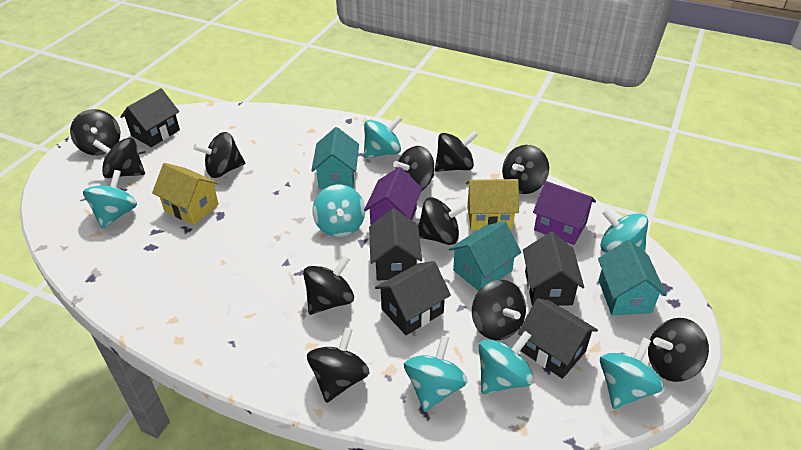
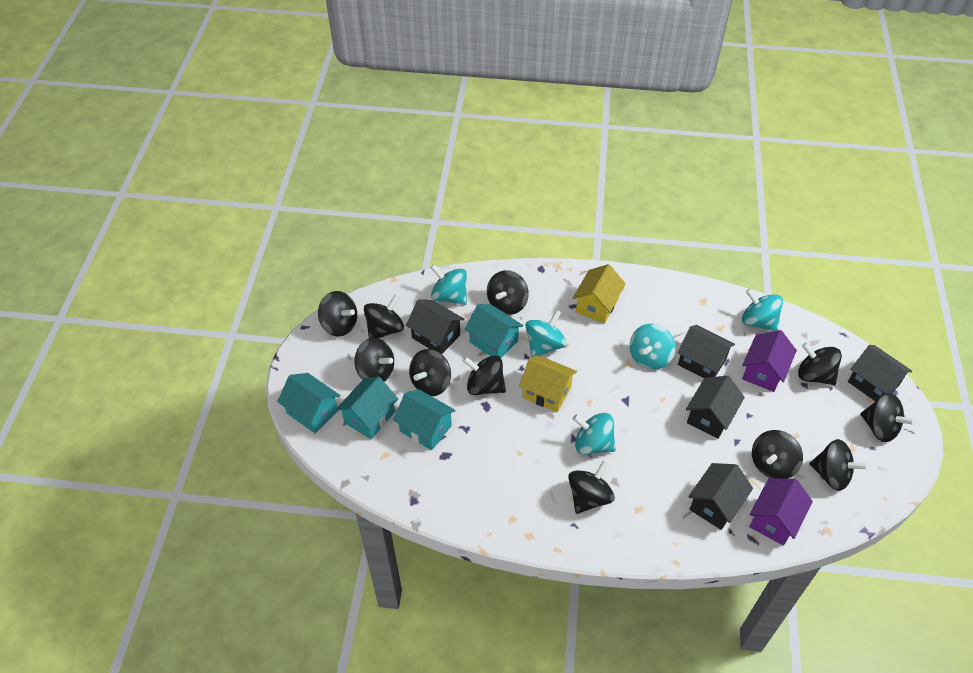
turquoise house: [311,127,359,189] [449,221,521,291] [598,240,667,316] = 3 -> [277,373,340,433] [336,376,398,439] [393,389,456,450] [465,304,523,358] = 4
turquoise spinning top: [83,170,137,229] [312,185,365,237] [364,116,402,158] [404,335,468,412] [479,331,534,394] [600,208,648,253] [600,337,664,409] = 7 -> [430,264,467,305] [525,310,566,357] [573,413,616,455] [630,324,676,370] [742,289,783,331] = 5

